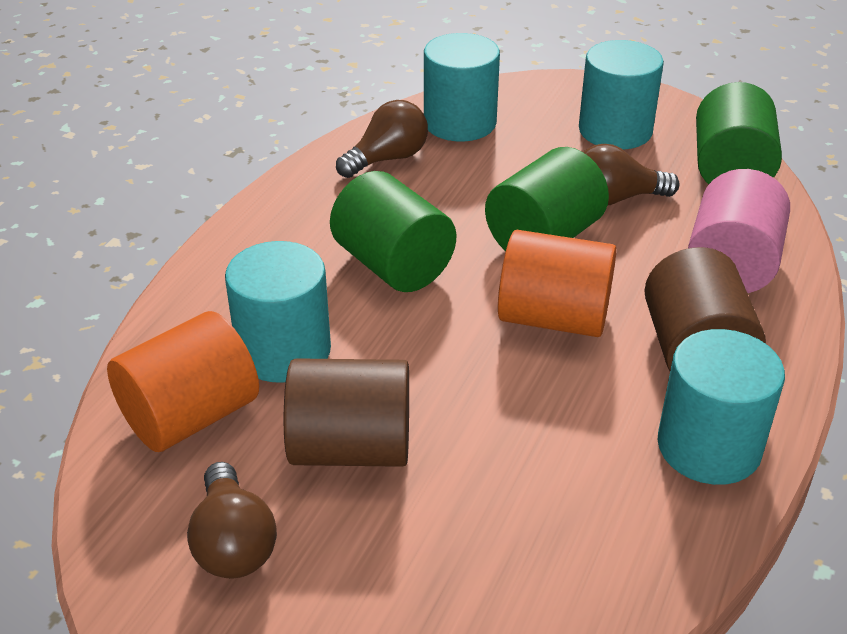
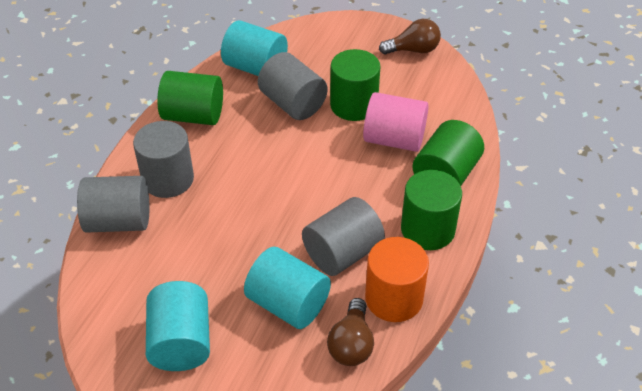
brown cylinder: [284,358,409,467] [644,247,766,371] = 2 -> none = 0
brown light bulb: [187,462,277,579] [336,100,428,178] [583,144,680,205] = 3 -> [327,298,374,366] [379,19,441,55] = 2
green cylinder: [330,171,456,292] [485,147,609,251] [696,82,782,184] = 3 -> [157,71,223,125] [330,49,381,121] [401,170,462,250] [412,120,484,186] = 4
grey cylinder: none = 0 -> [77,176,149,232] [133,121,194,198] [258,52,328,120] [302,197,385,276] = 4
orange cylinder: [107,311,259,452] [498,230,617,337] = 2 -> [365,237,429,322] = 1
turquoise cylinder: [225,241,331,383] [424,33,500,141] [579,40,664,150] [657,329,785,485] = 4 -> [146,281,210,371] [221,20,288,76] [244,247,331,329] = 3

